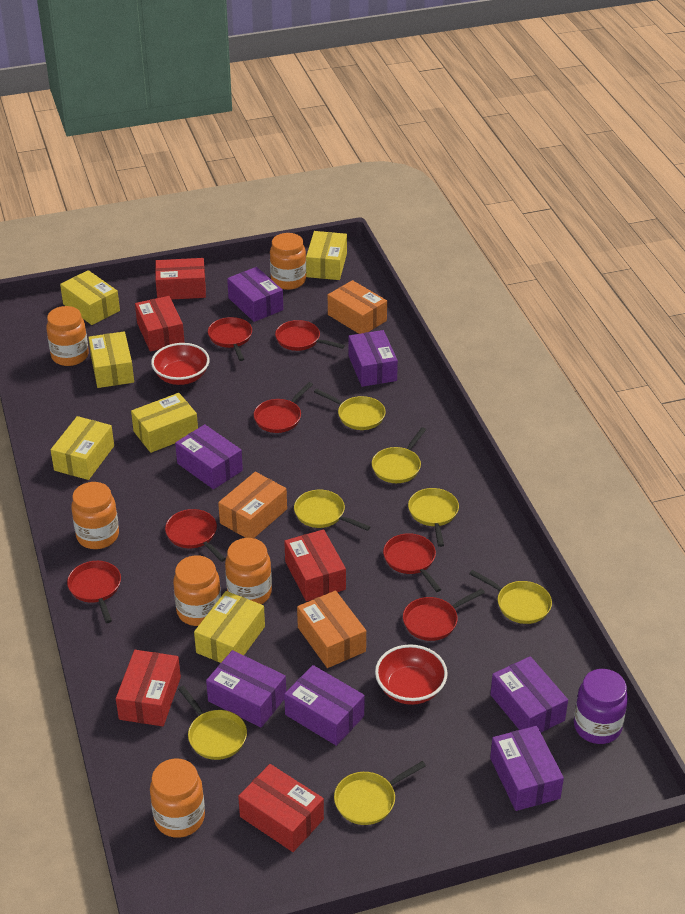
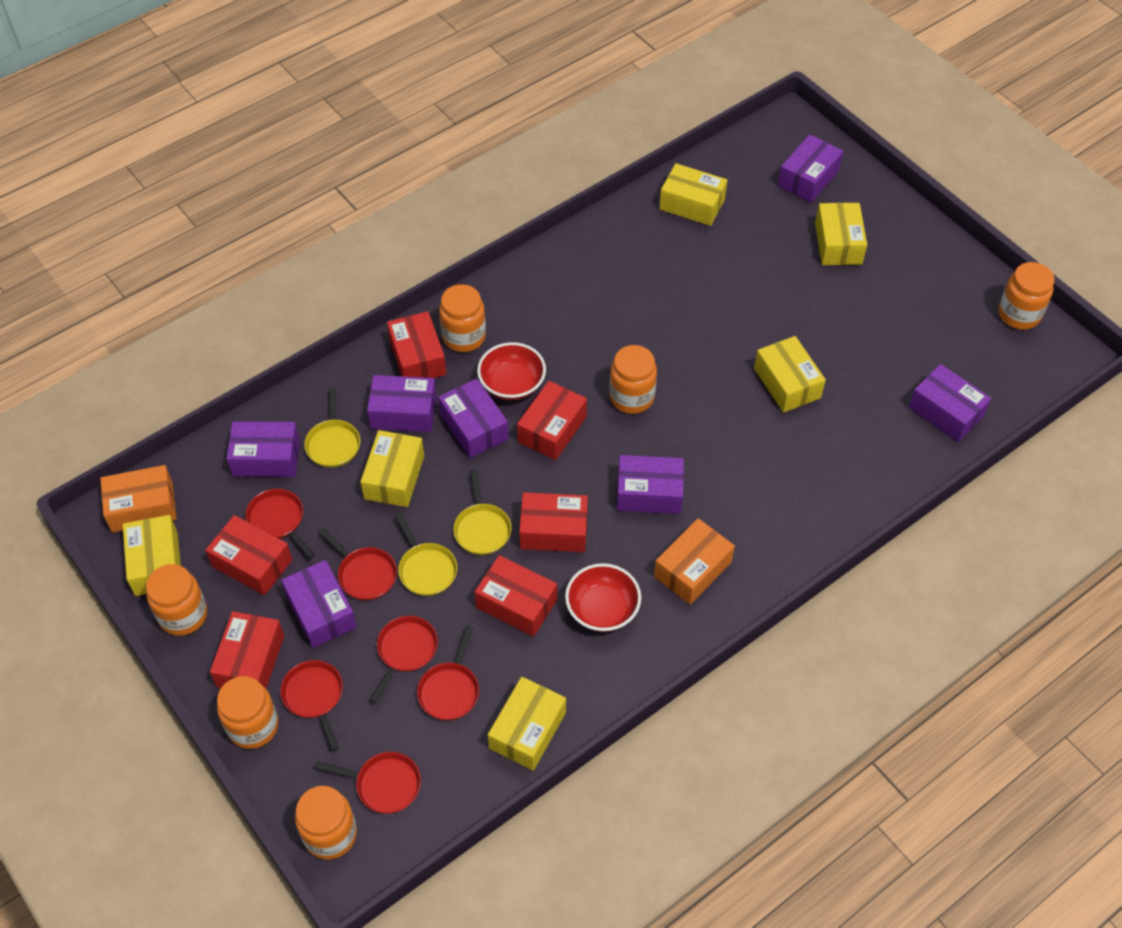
orange box: [218,472,287,538] [297,591,366,668] [328,280,387,334] = 3 -> [100,465,177,533] [654,518,735,605] = 2
purple jar: [574,669,628,744] = 1 -> none = 0
red box: [116,650,181,726] [135,296,185,352] [155,258,206,300] [238,764,324,852] [284,529,346,601] = 5 -> [205,515,292,595] [210,611,284,688] [387,311,446,378] [475,555,557,637] [517,381,587,460] [519,492,588,552] = 6
red pan: [67,561,121,623] [165,509,226,562] [208,317,252,361] [254,382,313,433] [275,320,345,351] [383,533,442,592] [403,588,485,641] = 7 -> [245,489,315,558] [280,660,343,751] [315,752,421,814] [319,528,397,600] [370,616,438,703] [417,625,479,721] = 6
yellow pan: [178,686,247,760] [294,490,370,531] [314,389,386,430] [334,761,426,825] [372,427,426,483] [408,488,459,547] [469,570,552,624] = 7 -> [304,387,360,468] [395,513,457,596] [453,469,511,555] = 3

